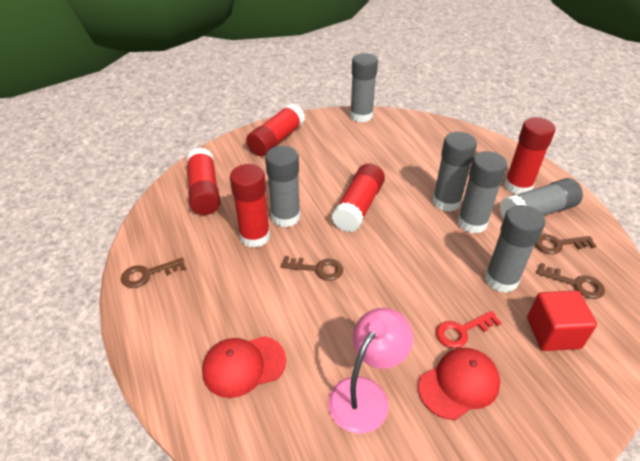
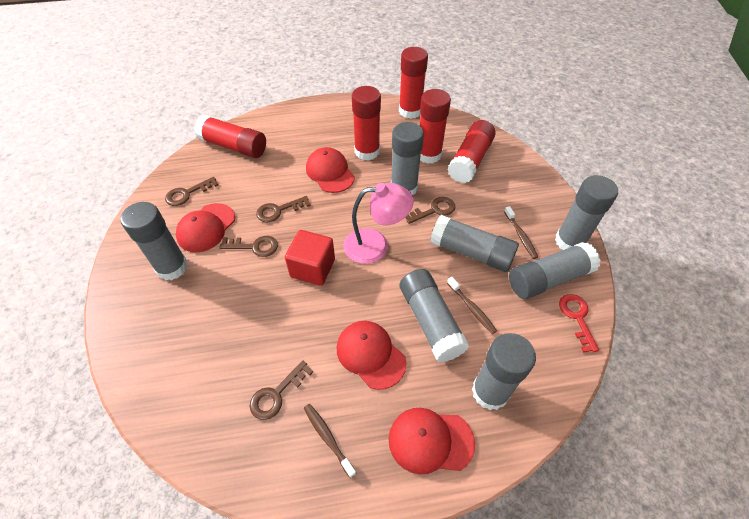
brown key: [121,258,186,288] [281,256,343,281] [535,234,596,254] [537,263,605,299] = 4 -> [165,177,218,206] [219,236,278,257] [249,360,313,420] [256,196,311,222] [405,197,455,224] = 5
brown toothbrush: none = 0 -> [304,404,356,478] [447,277,497,334] [504,206,538,259] = 3
grey glue stick: [265,146,300,227] [350,53,378,122] [432,132,477,212] [457,151,507,234] [485,205,545,293] [500,178,583,220] = 6 -> [120,202,188,280] [391,122,424,195] [400,269,469,363] [430,215,519,272] [472,333,536,410] [509,242,601,299] [555,175,618,250] = 7
red cap: [202,336,286,398] [418,348,500,420] = 2 -> [176,203,235,252] [306,147,355,193] [337,321,406,390] [388,408,475,474] = 4

